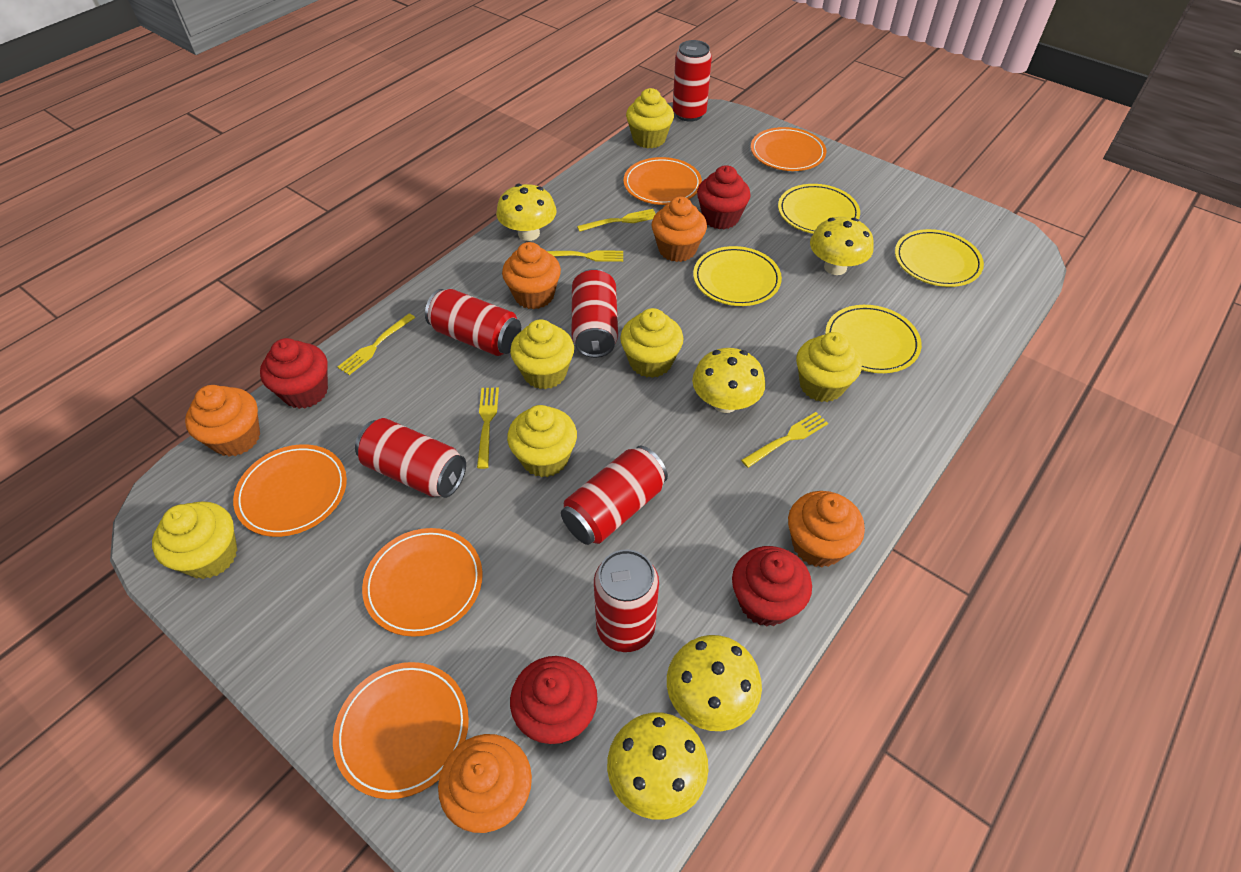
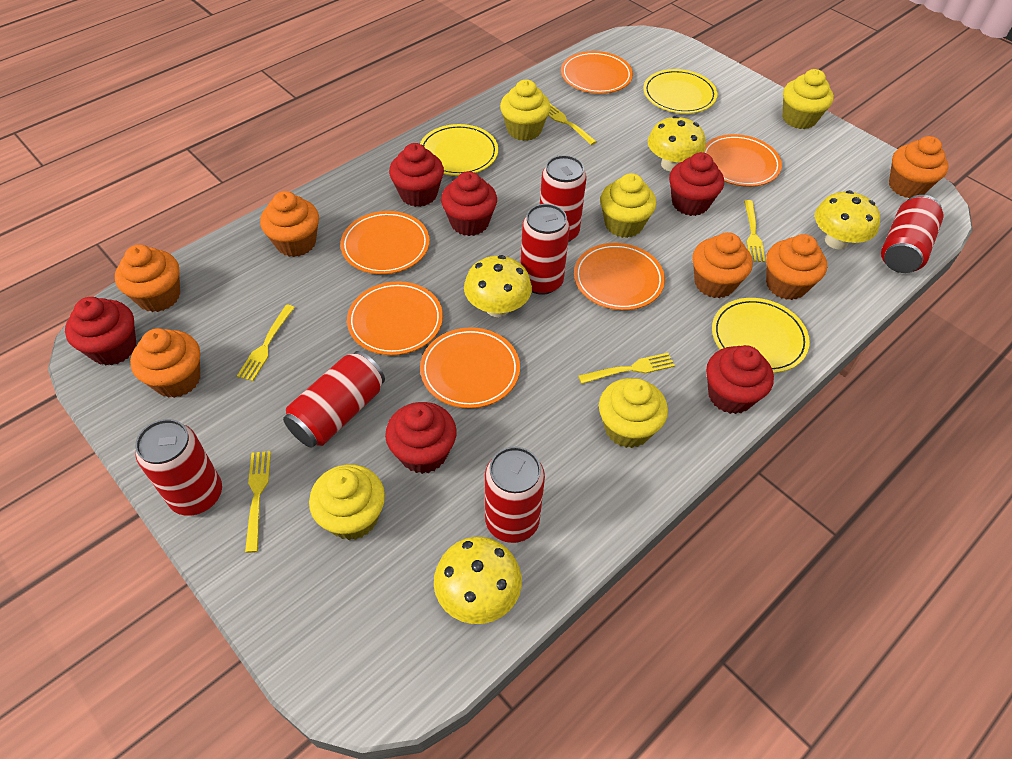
orange cupcake: [185,385,260,457] [438,734,532,833] [502,242,561,309] [652,197,707,262] [788,491,865,567] = 5 -> [115,245,180,312] [130,328,200,398] [260,191,319,257] [692,232,753,298] [766,234,827,300] [889,136,949,198] = 6
orange plate: [233,444,347,537] [333,662,469,799] [362,528,483,637] [624,157,702,205] [751,127,827,171] = 5 -> [340,211,430,274] [347,281,443,355] [420,327,520,408] [561,51,633,94] [574,243,665,310] [704,134,782,187] = 6
red cupcake: [260,338,328,409] [510,656,598,744] [697,165,751,229] [732,546,812,627] = 4 -> [65,297,137,365] [385,402,457,474] [389,143,444,207] [441,171,497,236] [669,152,724,216] [706,345,774,414] = 6
yellow cupcake: [152,501,237,579] [507,405,577,477] [510,320,574,389] [620,308,684,378] [626,88,674,148] [796,332,862,402] = 6 -> [309,464,385,540] [500,79,551,141] [599,378,668,448] [600,173,656,238] [783,69,834,129] = 5
yellow mushroom: [496,184,557,241] [607,713,709,820] [667,635,762,731] [692,348,765,413] [810,217,874,275] = 5 -> [434,537,522,624] [464,255,532,317] [647,116,706,172] [815,190,880,250] = 4
yellow plate: [693,246,782,306] [778,184,860,234] [825,305,922,373] [895,229,984,287] = 4 -> [420,124,498,176] [643,69,717,114] [712,298,810,373] = 3

